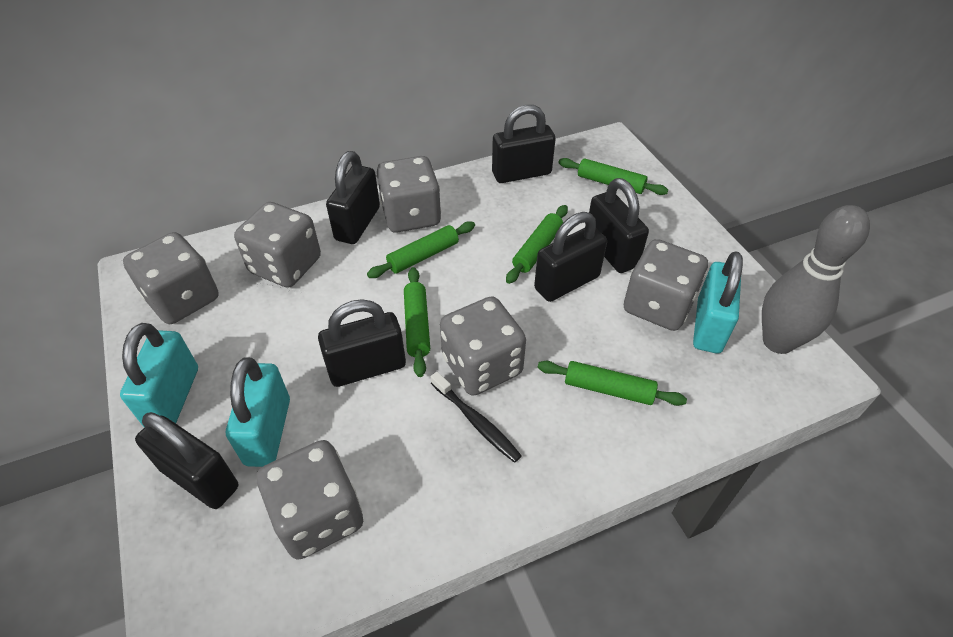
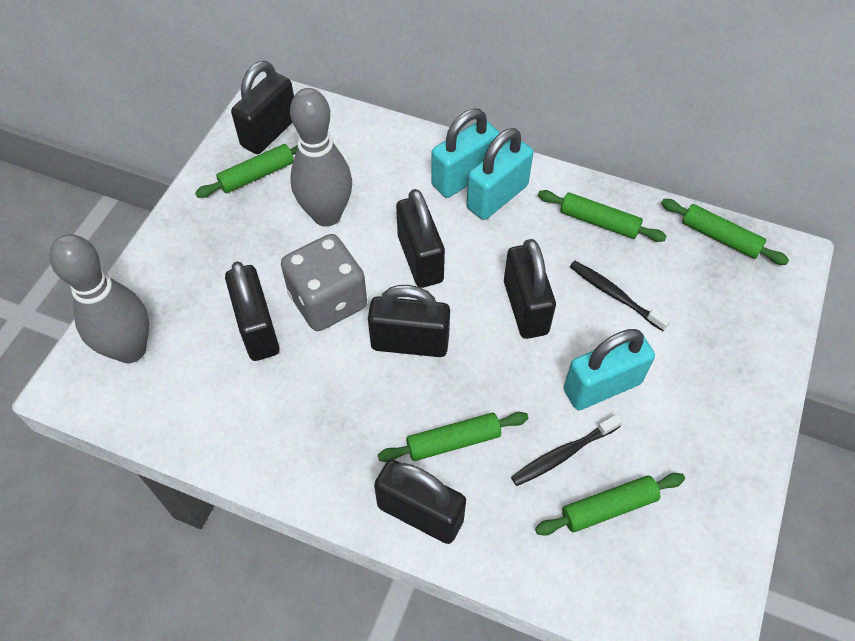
black toothbrush: [431,372,522,463] = 1 -> [511,414,623,486] [570,261,671,331] = 2
grey bowling pin: [762,205,870,354] = 1 -> [49,234,149,363] [290,88,352,227] = 2
grey dice: [123,232,219,324] [234,202,321,288] [257,440,363,560] [377,156,441,233] [440,296,526,396] [624,239,708,331] = 6 -> [281,234,367,331] = 1

